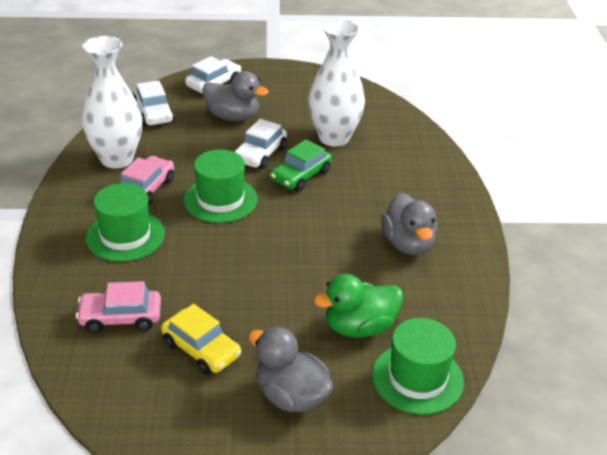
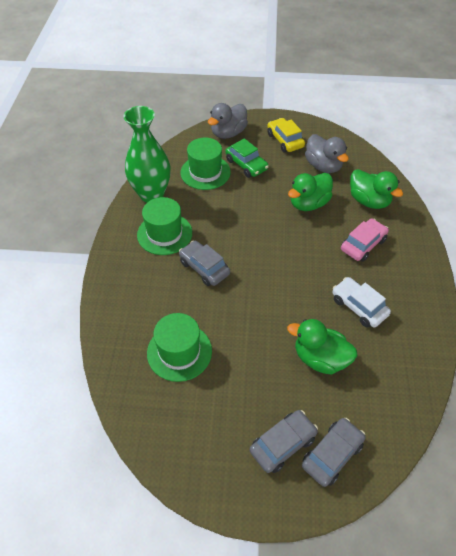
green duck: [314,274,403,338] = 1 -> [287,319,357,375] [288,173,333,211] [350,169,403,209] = 3
green vase: none = 0 -> [123,106,170,203] = 1
grey car: none = 0 -> [179,241,230,286] [250,410,318,473] [302,418,365,487] = 3
grey duck: [202,71,269,121] [248,326,333,412] [381,193,437,255] = 3 -> [208,103,248,139] [305,134,349,173] = 2
pink car: [76,281,161,333] [120,156,174,205] = 2 -> [341,219,389,262] = 1
white car: [134,80,174,126] [185,56,241,93] [234,119,287,169] = 3 -> [332,277,391,328] = 1
white vase: [82,36,142,169] [308,19,365,147] = 2 -> none = 0

